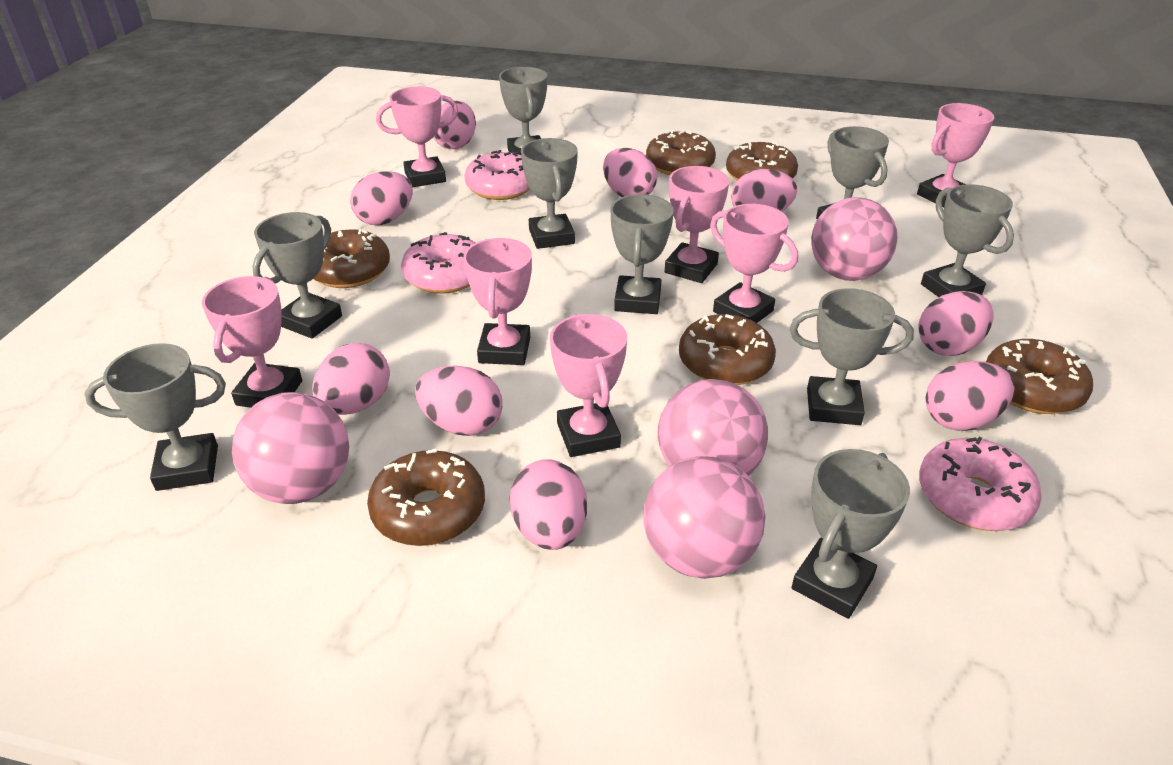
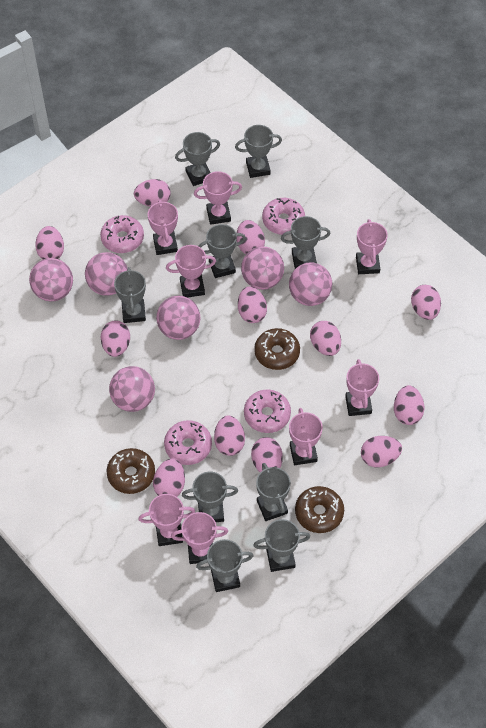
brown donut: [314,229,390,288] [367,448,485,546] [646,130,716,175] [679,314,776,385] [726,140,798,181] [986,339,1093,414] = 6 -> [107,448,155,494] [254,328,300,370] [295,486,344,533] = 3
pink ball: [232,392,349,504] [643,456,765,579] [658,379,768,476] [811,197,897,281] = 4 -> [29,258,73,301] [85,252,127,296] [109,366,155,412] [156,296,200,340] [241,246,284,290] [289,263,332,306] = 6
pink donut: [401,232,475,294] [464,150,530,200] [919,437,1042,531] = 3 -> [100,215,144,253] [164,420,212,465] [244,389,291,433] [262,198,305,235] = 4
pink egg: [312,343,390,415] [350,171,413,225] [415,366,502,436] [433,101,476,149] [509,459,587,550] [603,148,657,197] [731,169,797,212] [918,291,994,356] [925,361,1014,431] = 9 -> [35,226,64,259] [101,320,130,357] [134,179,171,207] [153,458,185,497] [214,415,245,456] [237,220,265,254] [238,287,267,323] [251,437,283,472] [310,321,341,356] [361,436,402,467] [394,385,424,425] [411,285,441,320] = 12
pink trophy: [202,276,302,408] [376,86,458,187] [463,238,532,365] [550,314,627,457] [665,166,729,283] [710,204,798,323] [917,103,994,207] = 7 -> [138,494,195,546] [148,200,178,255] [166,245,216,298] [171,512,228,564] [194,171,242,225] [289,408,323,465] [345,359,379,416] [356,219,388,274] = 8

